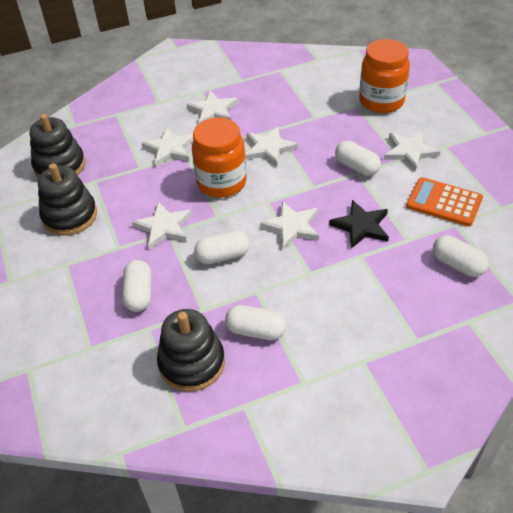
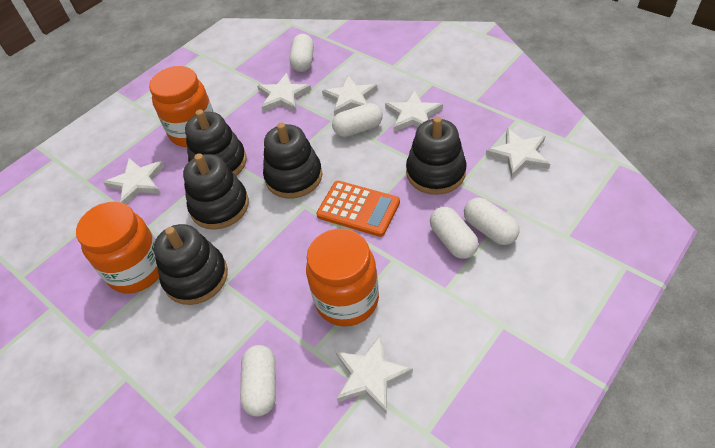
black stacking toy: [30,114,85,178] [38,163,97,236] [157,309,225,392] = 3 -> [154,224,228,305] [183,153,249,230] [185,109,247,176] [263,123,323,199] [406,117,467,195] = 5
black star: [329,200,389,248] = 1 -> none = 0
orange jar: [192,118,247,198] [359,39,410,113] = 2 -> [76,202,159,293] [149,66,214,147] [306,229,379,326] = 3

